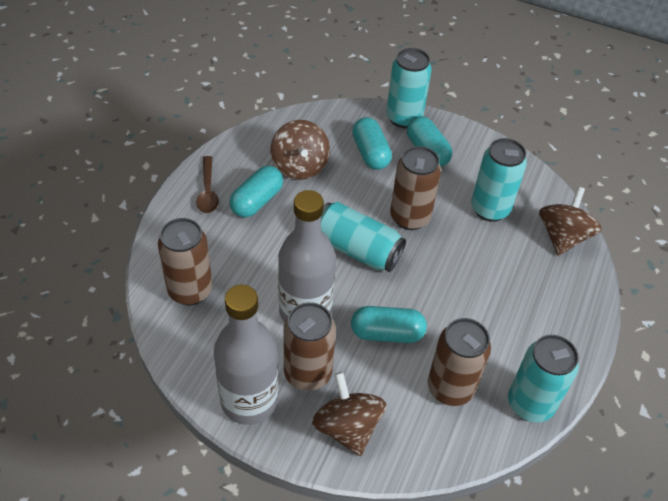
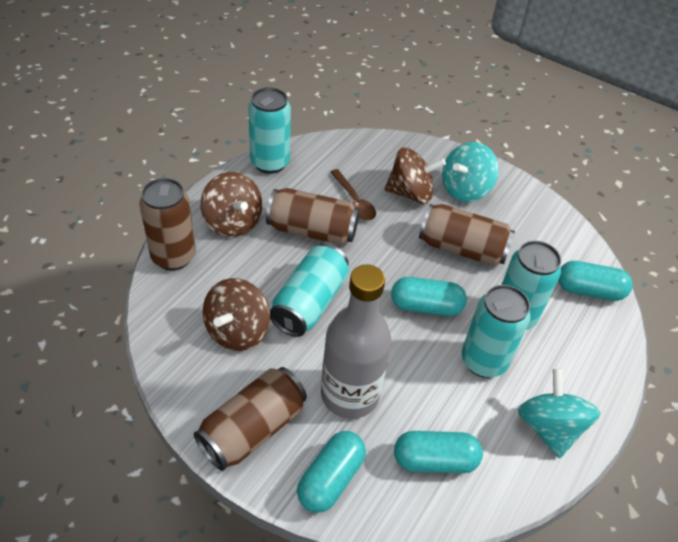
grey bottle: [214,285,278,425] [278,190,336,322] = 2 -> [321,264,391,419] = 1
turquoise spinning top: none = 0 -> [442,142,499,202] [518,368,601,458] = 2

